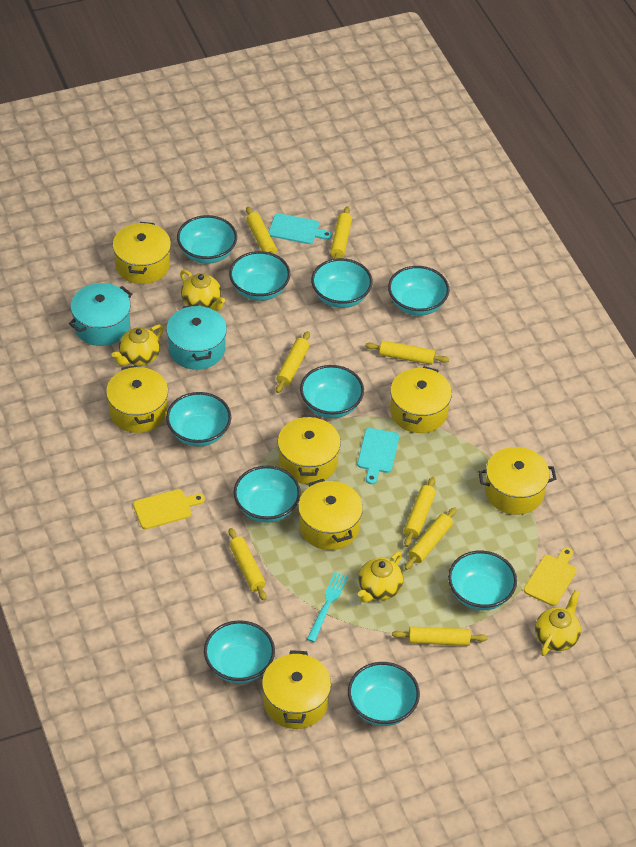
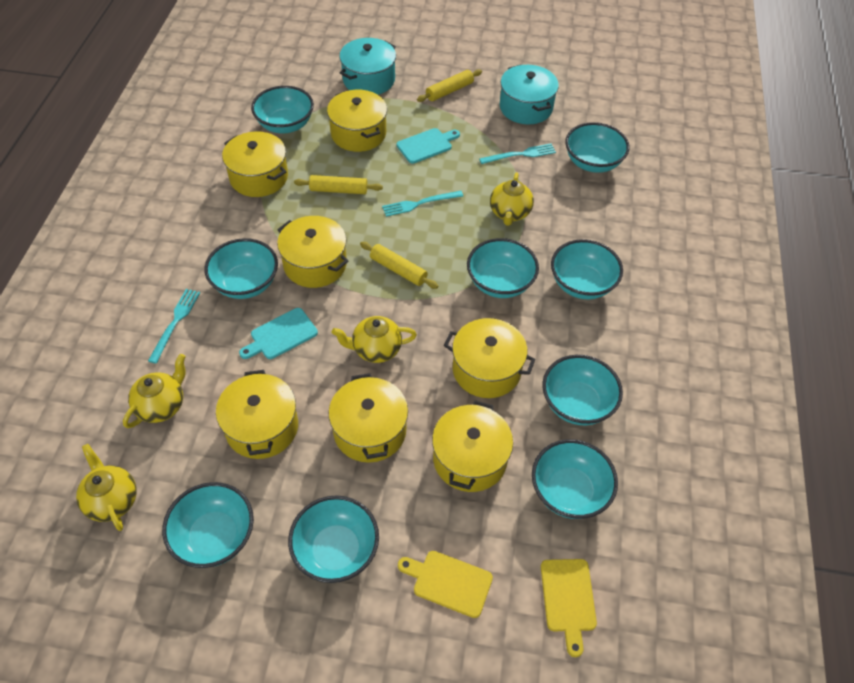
turquoise bowl: [166,392,231,446] [177,215,237,264] [204,620,275,683] [229,251,290,301] [234,466,301,523] [300,365,364,418] [311,258,373,308] [348,662,420,726] [388,266,449,316] [448,550,517,610] = 10 -> [162,482,254,568] [205,238,278,299] [251,86,314,133] [288,495,379,583] [467,238,539,298] [532,439,618,519] [542,355,623,426] [551,239,623,299] [565,122,629,173] = 9
turquoise fork: [307,572,348,642] = 1 -> [148,289,200,364] [382,191,463,217] [479,143,556,164] = 3
yellow rolling pin: [228,528,267,601] [246,207,277,254] [276,331,310,393] [330,206,352,259] [365,341,449,365] [392,626,487,646] [404,477,436,547] [405,507,457,570] = 8 -> [294,175,383,194] [360,242,438,289] [417,69,482,102] = 3

